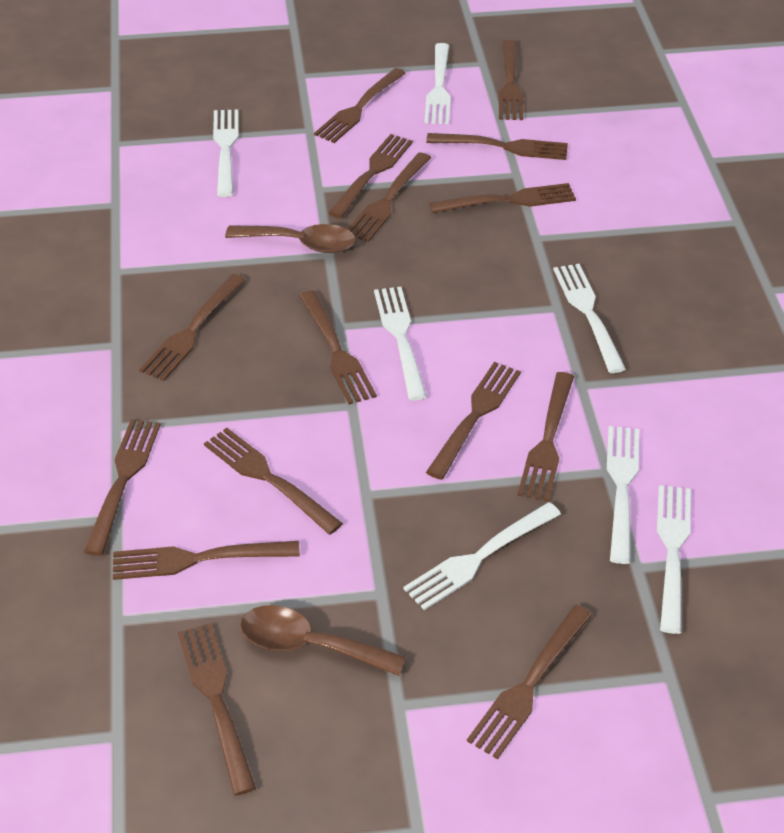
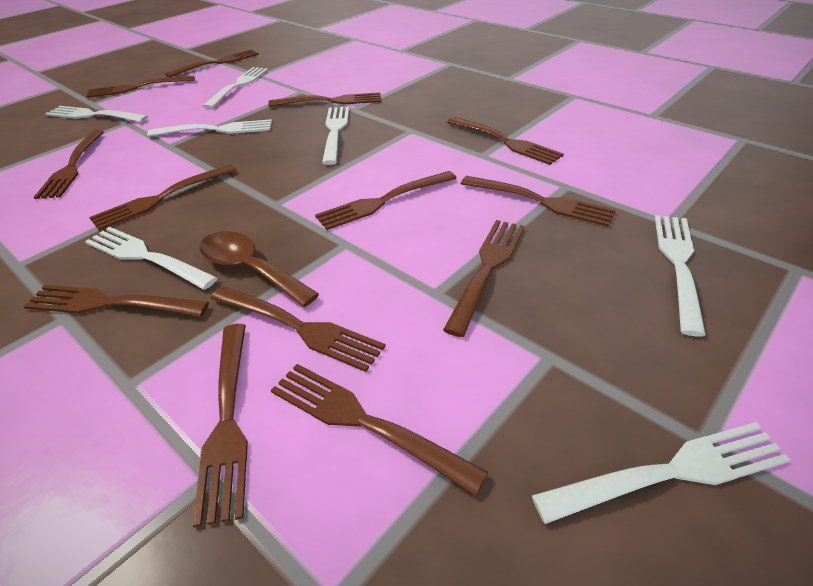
brown fork: [84,419,161,556] [113,541,300,580] [139,274,246,381] [178,623,256,796] [204,428,343,535] [299,290,377,405] [314,68,406,143] [328,134,413,218] [348,152,431,242] [426,133,568,160] [426,362,521,480] [429,183,576,213] [467,605,592,759] [498,40,523,120] [517,372,574,502] = 15 -> [23,285,209,317] [34,130,104,199] [86,76,195,98] [89,164,237,231] [165,49,259,77] [192,324,248,528] [211,286,386,372] [268,92,381,107] [271,364,489,496] [315,171,457,230] [443,220,524,337] [447,117,564,165] [461,176,616,227] = 13
brown spoon: [225,224,356,253] [240,605,406,676] = 2 -> [199,231,319,307] = 1

